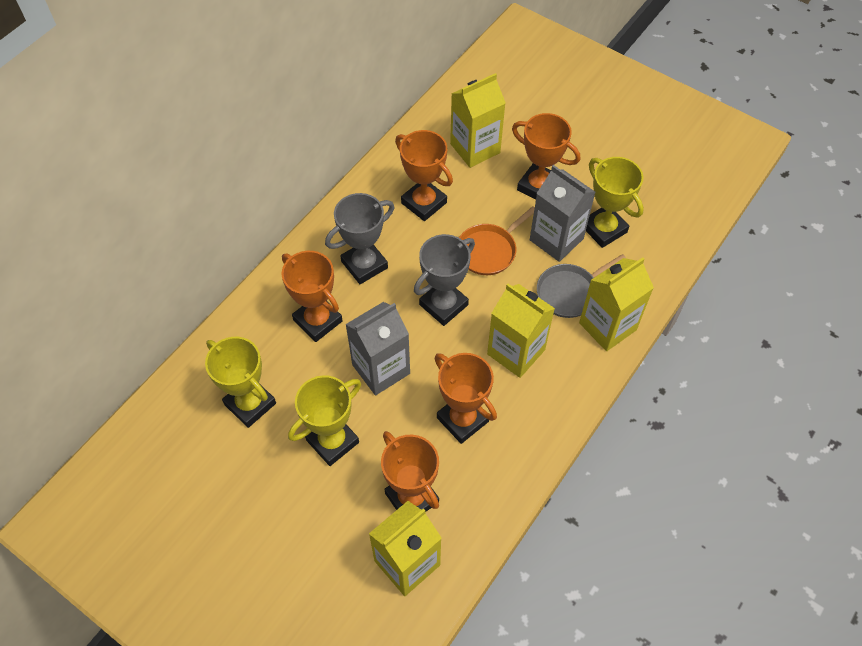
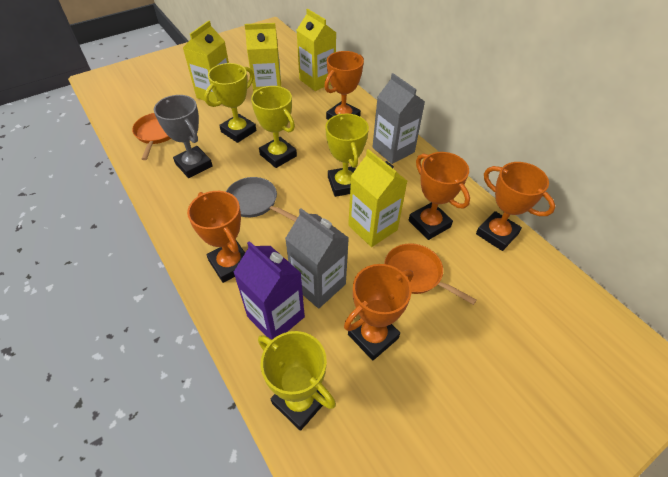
grey trophy: [325,193,394,284] [414,234,475,326] = 2 -> [154,95,212,178] = 1
orange pan: [459,206,535,275] = 1 -> [132,113,171,160] [384,243,477,305] = 2
purple carton: none = 0 -> [233,241,305,340] = 1
yellow trophy: [205,337,276,428] [288,375,361,466] [586,157,644,248] = 3 -> [204,63,256,143] [251,86,297,168] [258,331,336,431] [325,113,369,197] = 4

